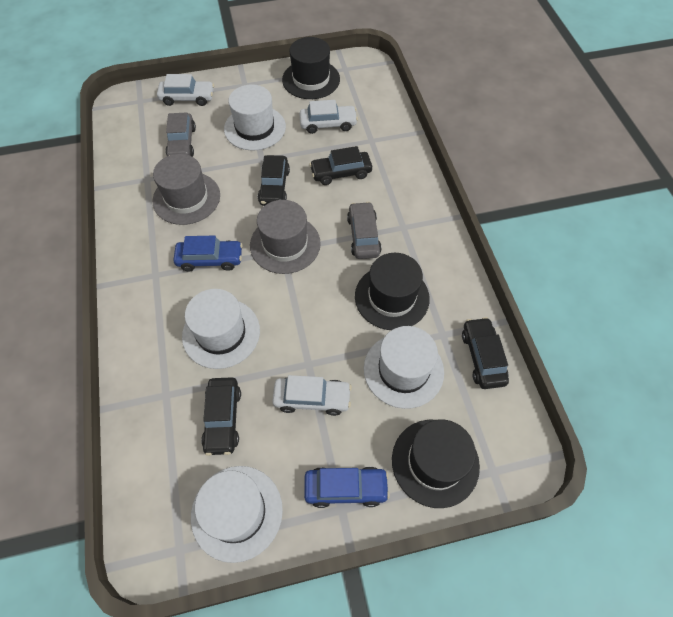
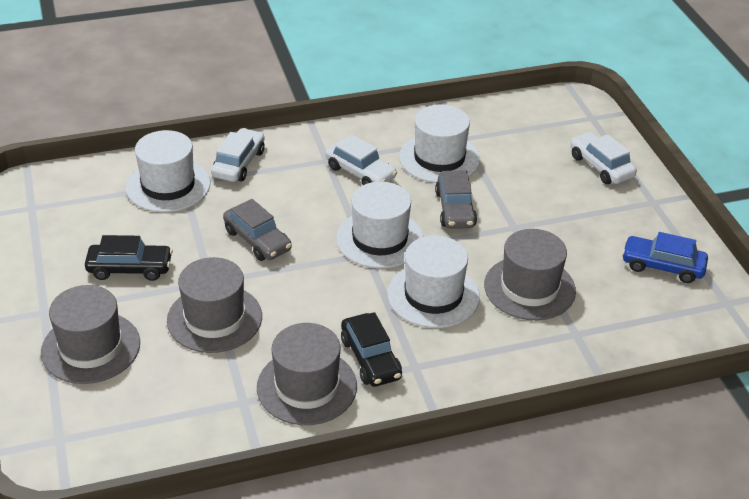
black car: [201,377,241,456] [258,155,290,206] [309,146,372,185] [462,317,509,389] = 4 -> [85,235,173,281] [341,312,402,387] = 2
black hat: [282,37,340,99] [355,253,430,330] [392,419,480,508] = 3 -> none = 0
blue car: [173,235,243,271] [304,467,390,508] = 2 -> [622,232,708,283] = 1
grey hat: [153,154,220,225] [250,200,321,274] = 2 -> [41,285,140,384] [167,257,262,353] [257,323,357,425] [484,229,576,320] = 4

